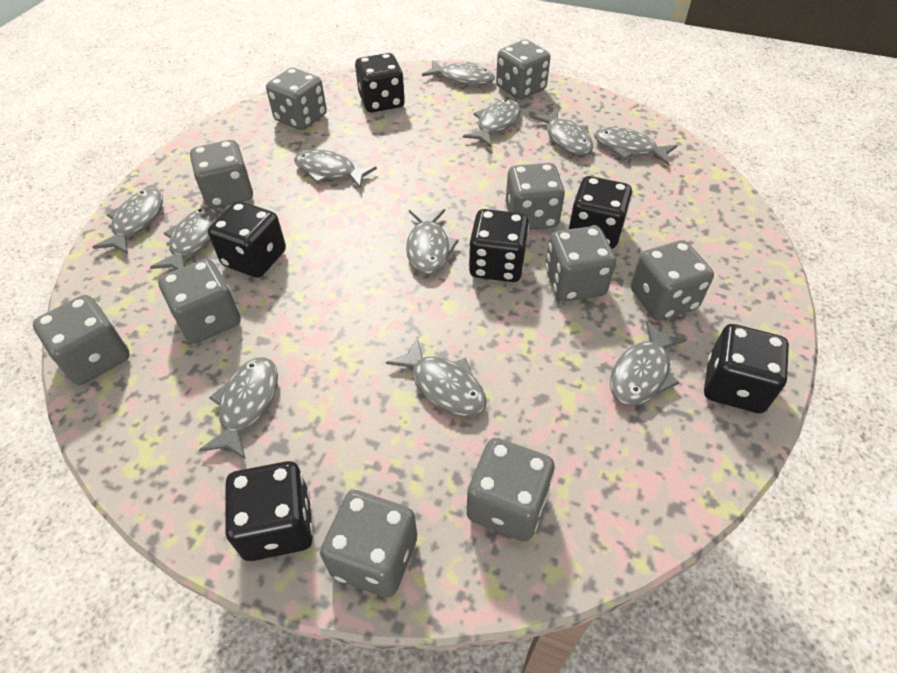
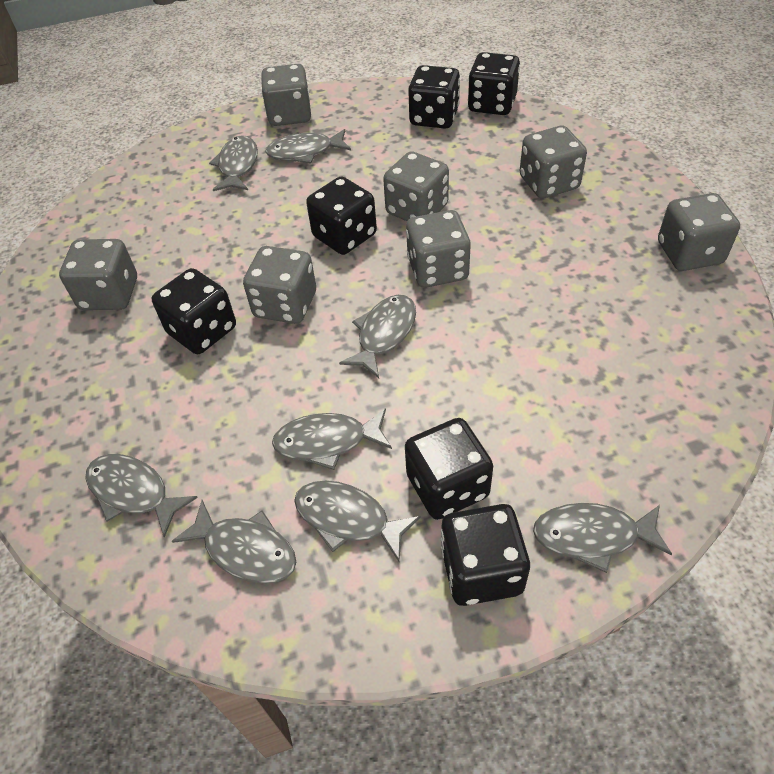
grey dice: [33,295,130,385] [158,259,241,344] [190,140,253,208] [266,68,327,130] [320,490,417,598] [467,438,554,541] [496,39,550,100] [506,163,565,230] [545,226,616,301] [630,240,714,321] = 10 -> [59,239,137,310] [243,246,316,324] [261,64,311,126] [383,151,449,221] [406,210,471,288] [520,126,587,198] [658,193,740,271] = 7
grey fish: [93,189,163,254] [150,207,221,270] [199,357,278,459] [294,149,377,188] [386,337,486,417] [406,209,459,275] [422,60,495,86] [463,99,521,147] [531,108,593,156] [594,127,678,166] [610,321,687,406] = 11 -> [85,454,198,538] [172,500,296,584] [209,135,258,191] [266,129,351,163] [272,408,392,470] [294,480,421,561] [339,295,416,378] [533,503,672,573] = 8

